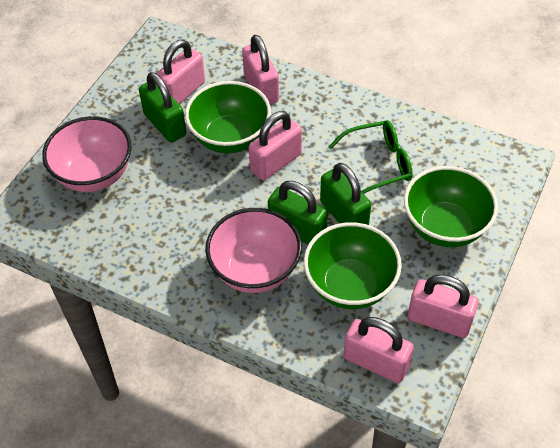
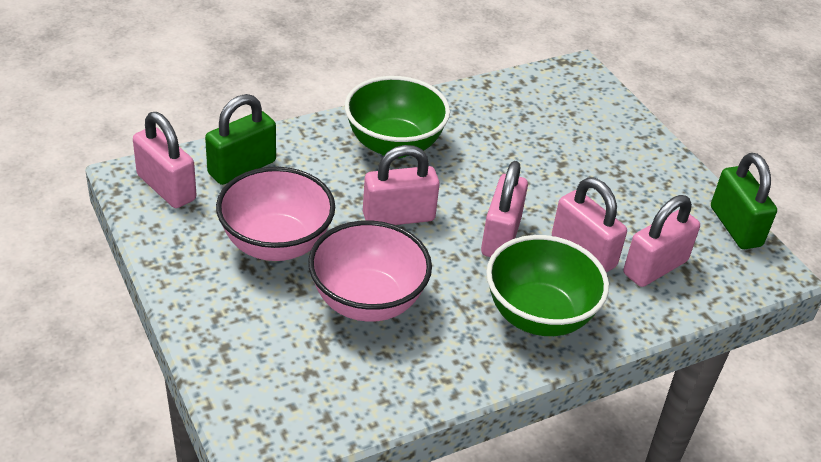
green bowl: [185,81,271,153] [304,222,402,309] [404,166,498,247] = 3 -> [345,76,450,158] [486,235,609,336] = 2
green glasses: [328,120,413,194] = 1 -> none = 0
green padlock: [139,72,186,143] [268,181,328,244] [320,163,371,225] = 3 -> [205,94,276,185] [711,153,777,249] = 2

